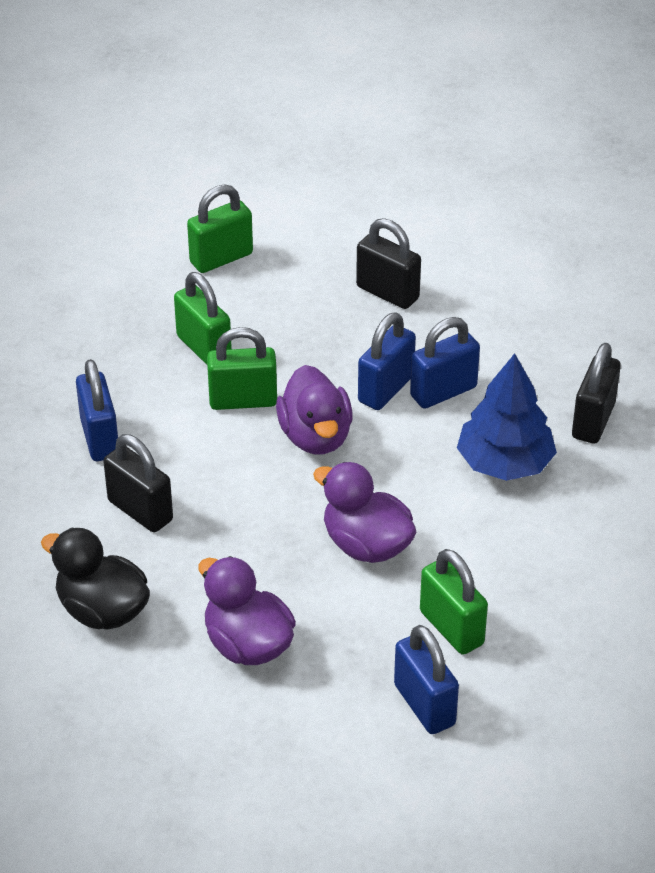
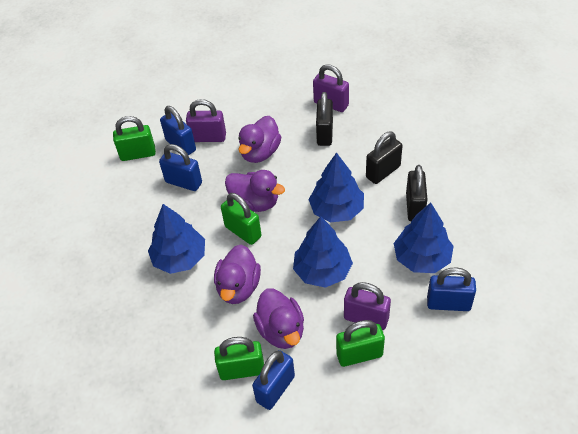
black duck: [41,528,150,630] = 1 -> none = 0
blue tree: [457,353,557,481] = 1 -> [148,204,205,274] [293,216,353,288] [308,152,364,222] [394,202,454,273] = 4
purple duck: [199,556,296,665] [276,365,353,454] [313,462,416,563] = 3 -> [214,244,261,304] [225,170,285,212] [238,116,281,163] [253,288,304,349] = 4
purple padlock: none = 0 -> [186,99,226,142] [313,64,349,112] [344,282,391,330] = 3

